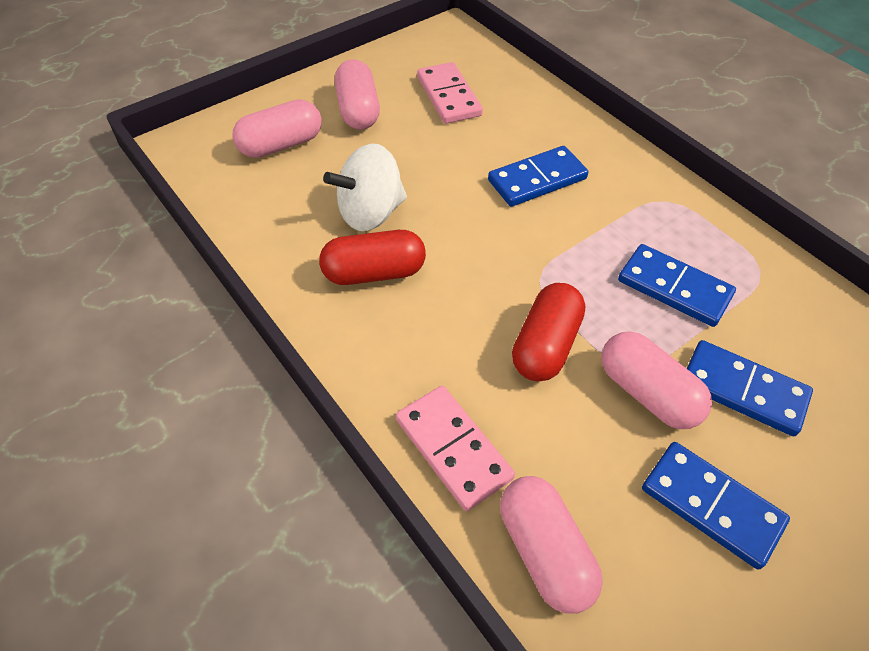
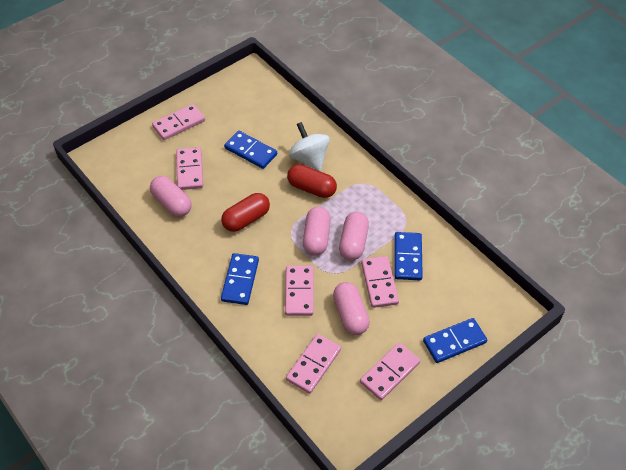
pink domino: [396,386,515,511] [417,62,483,124] = 2 -> [152,104,205,140] [176,147,203,190] [285,266,314,316] [286,334,341,394] [360,343,420,400] [361,256,399,308] = 6

